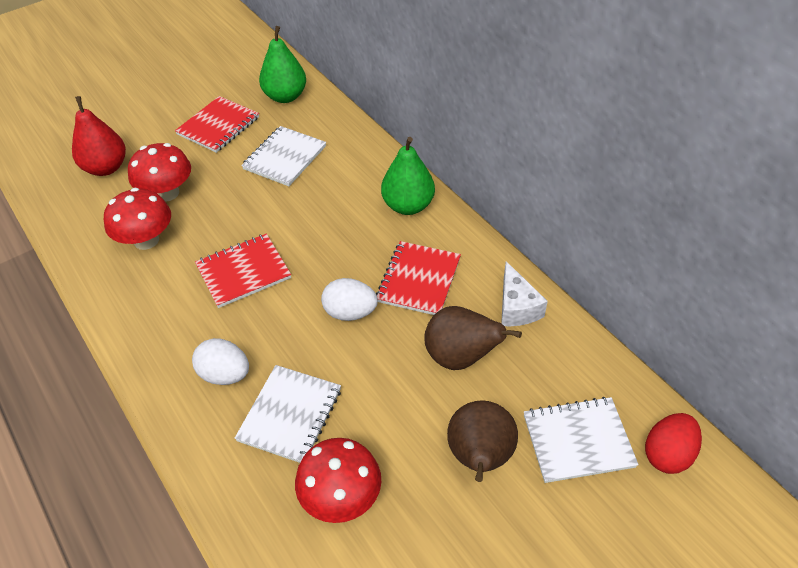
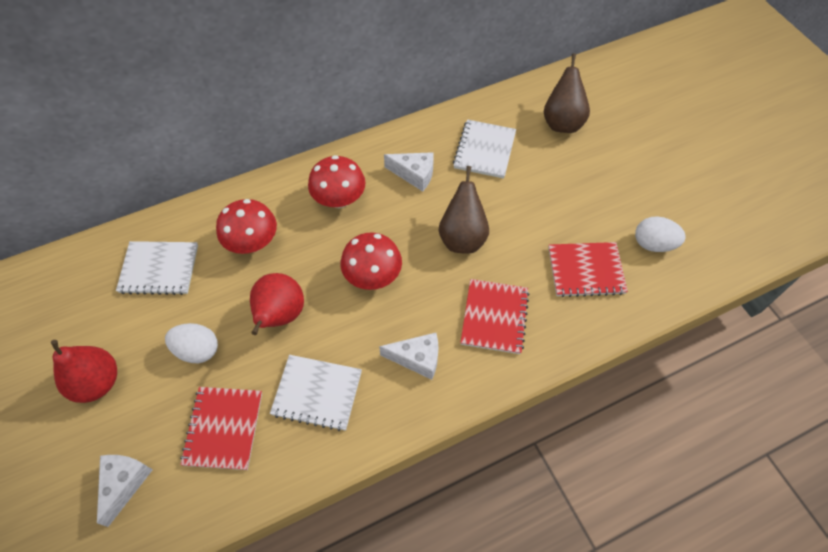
green pear: [259,26,306,103] [381,137,435,215] = 2 -> none = 0
red egg: [645,413,702,474] = 1 -> none = 0
red pear: [72,96,126,176] = 1 -> [51,340,117,403] [250,273,304,335] = 2
white cheese: [501,261,548,326] = 1 -> [97,455,153,527] [379,333,439,380] [384,152,434,192] = 3

